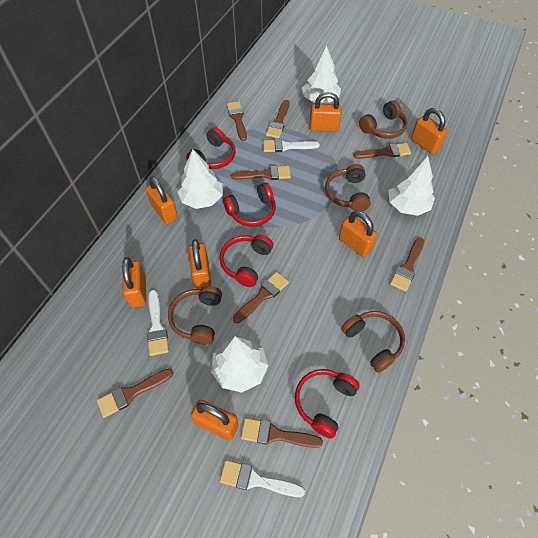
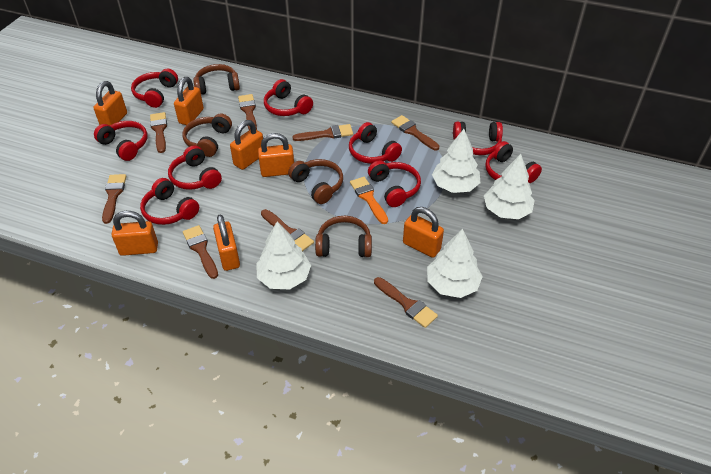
orange brush: none = 0 -> [350,177,388,224] = 1
red headphones: [186,127,236,169] [220,235,273,287] [223,183,276,227] [295,369,360,439] = 4 -> [94,121,148,161] [131,69,178,108] [140,178,199,225] [168,145,222,190] [264,79,313,116] [349,122,402,164] [368,161,421,207] [453,122,503,155] [485,141,542,183] = 9
white brush: [147,290,169,356] [220,460,305,497] [263,139,320,152] = 3 -> none = 0

